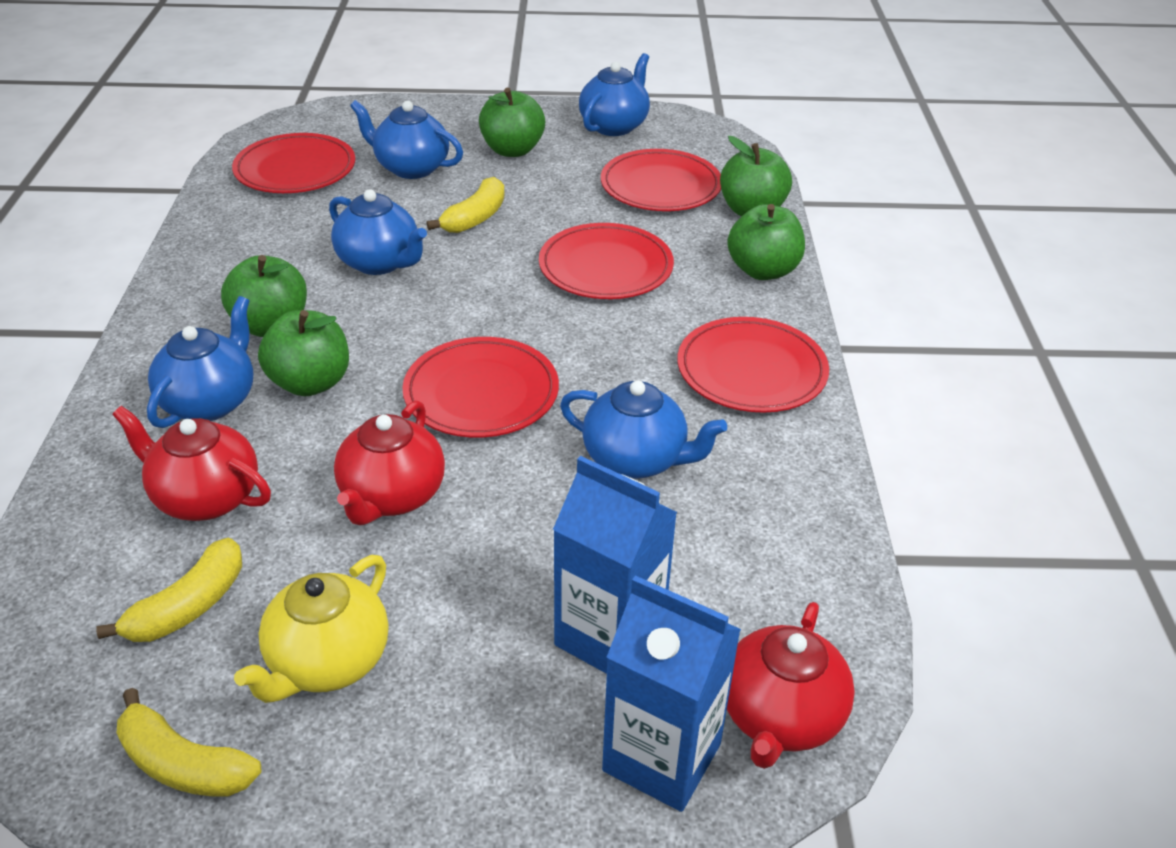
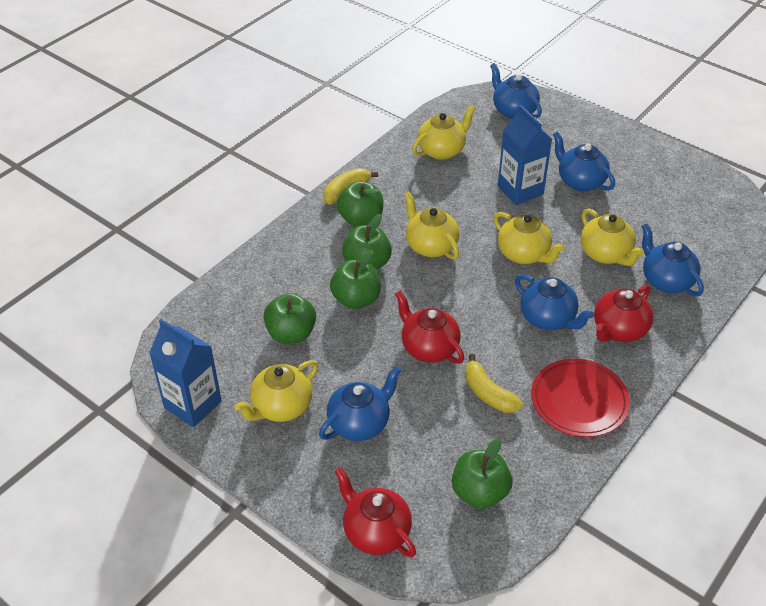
red plate: [232,133,355,193] [402,337,559,438] [539,223,674,299] [601,149,721,211] [677,317,829,413] = 5 -> [531,359,630,437] = 1
yellow banana: [96,538,242,642] [117,688,262,797] [427,177,505,233] = 3 -> [323,168,378,205] [465,354,523,413] = 2
yellow teapot: [234,555,388,703] = 1 -> [234,360,318,422] [404,191,459,260] [412,105,476,160] [494,212,565,264] [581,208,644,266] = 5

